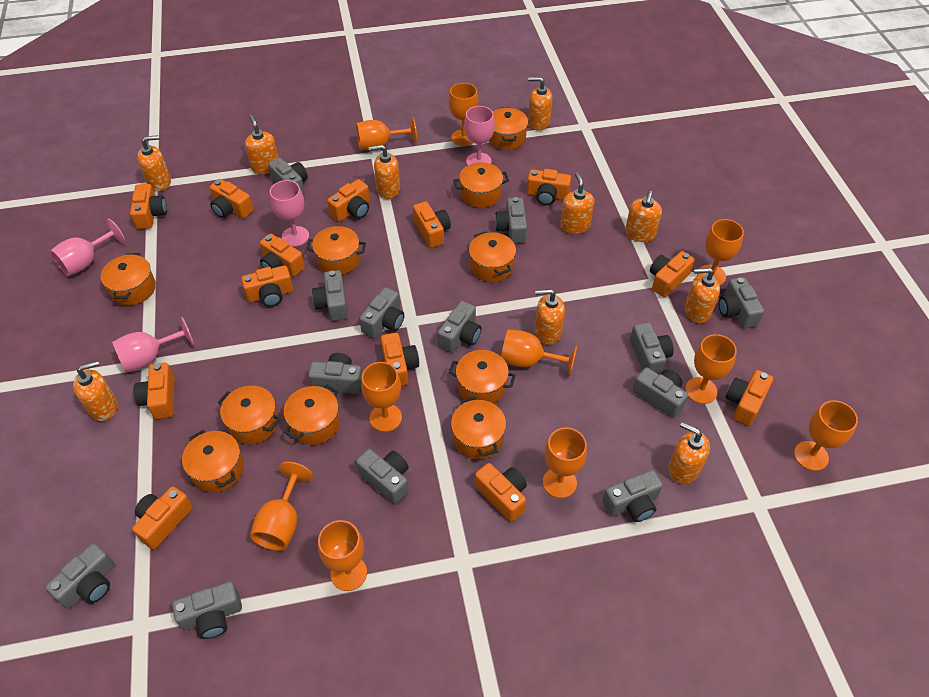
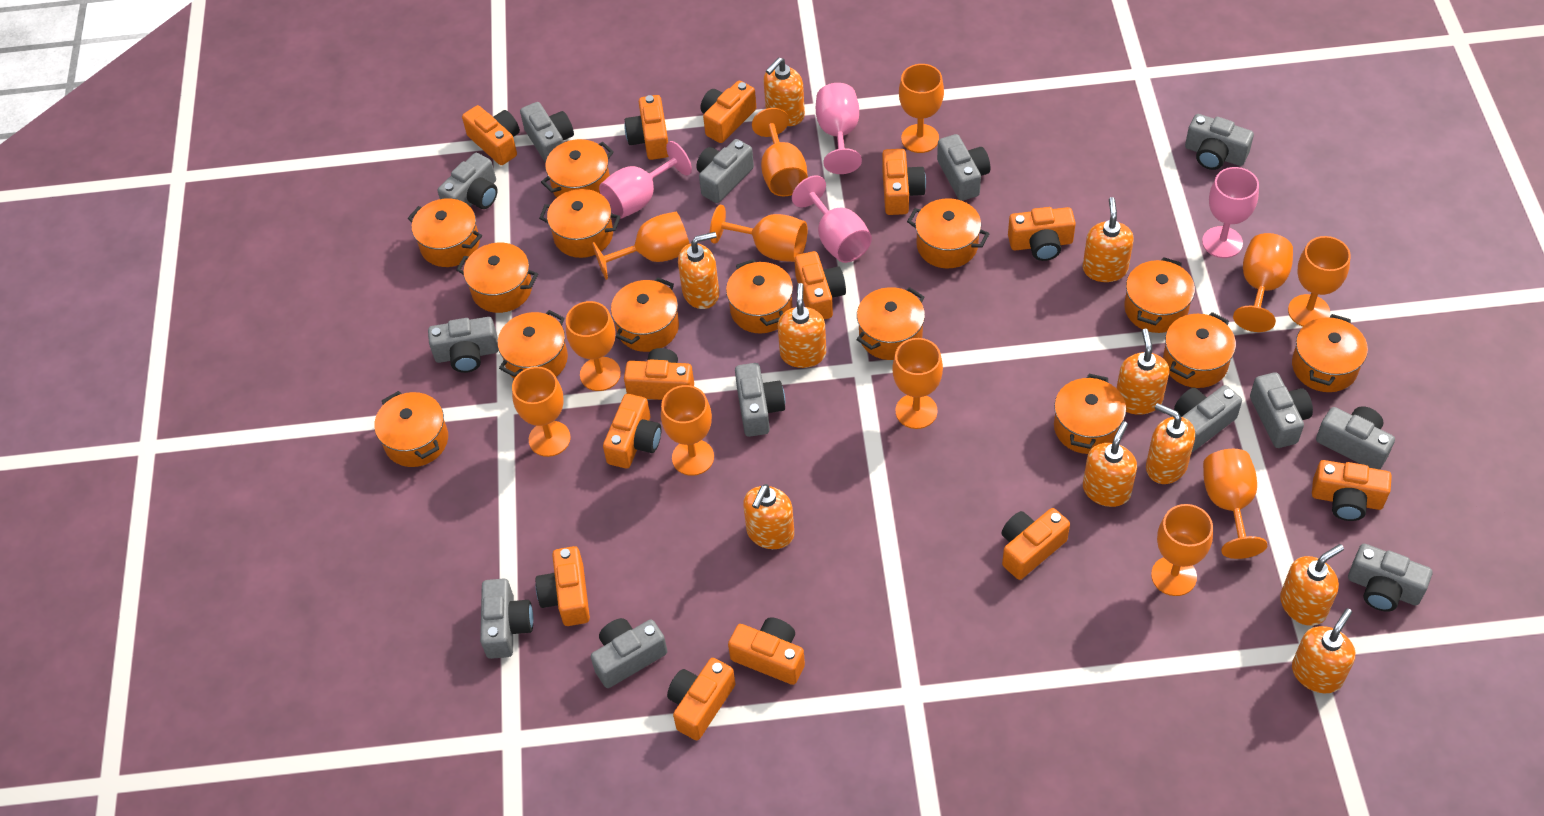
orange goblet: [250,462,313,551] [318,520,367,591] [356,117,417,150] [361,362,402,432] [449,83,478,146] [501,330,577,376] [543,427,587,498] [685,334,737,404] [697,219,744,285] [794,400,858,471] = 10 -> [512,367,571,457] [566,301,621,391] [592,212,690,280] [661,385,714,476] [710,205,808,262] [752,108,808,196] [892,338,943,429] [899,64,944,153] [1151,504,1213,596] [1203,449,1267,559] [1233,233,1293,332] [1288,236,1351,326] = 12
orange pot: [101,253,156,305] [182,430,244,492] [218,386,281,444] [284,384,340,445] [306,226,366,275] [449,350,516,404] [451,396,506,459] [453,162,509,208] [469,231,516,282] [489,107,528,150] = 10 -> [374,391,448,467] [408,198,482,267] [457,243,538,313] [497,310,568,379] [539,189,621,258] [541,139,614,198] [611,277,679,352] [726,259,793,333] [857,287,925,360] [907,198,989,269] [1054,374,1126,454] [1124,257,1195,333] [1163,312,1236,388] [1292,314,1368,392] = 14

